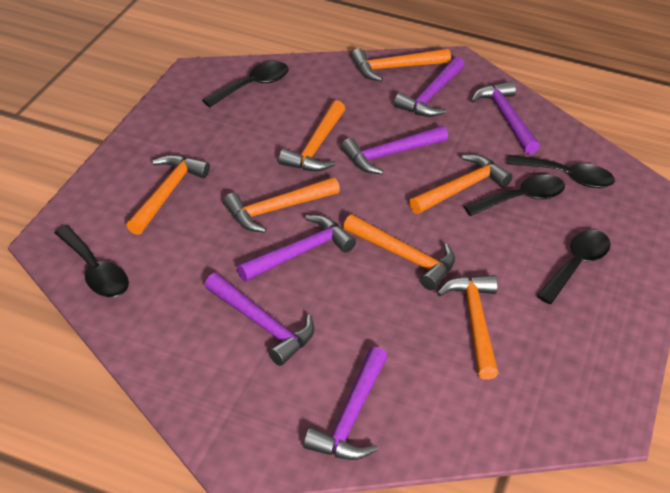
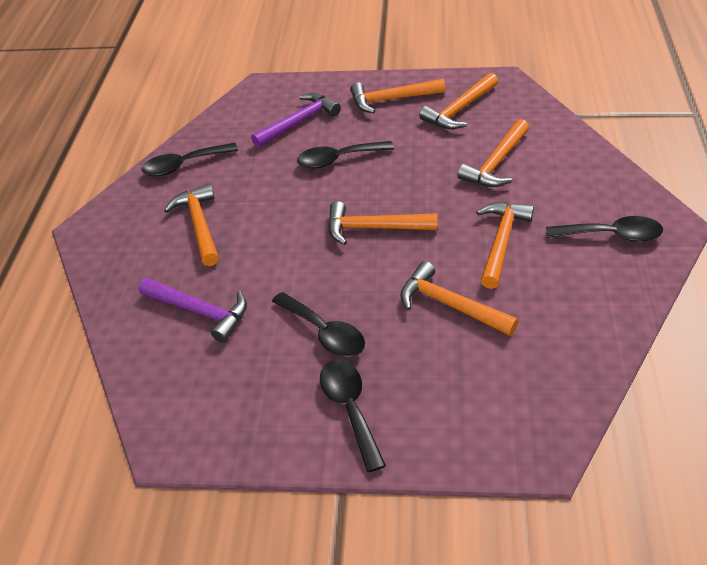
purple hammer: [204,273,315,366] [237,215,356,282] [303,347,388,460] [341,126,448,174] [394,57,465,117] [471,81,540,154] = 6 -> [138,278,247,343] [251,93,341,148] = 2

